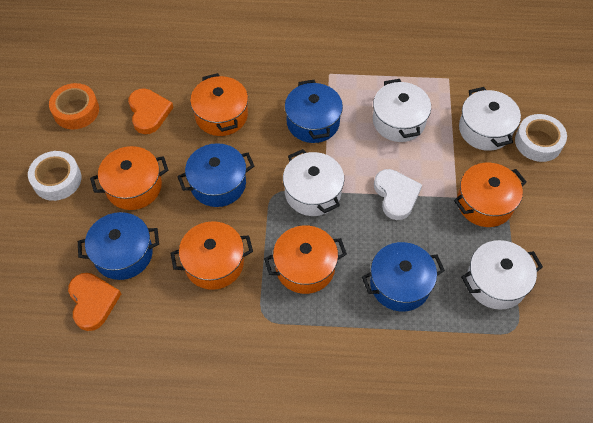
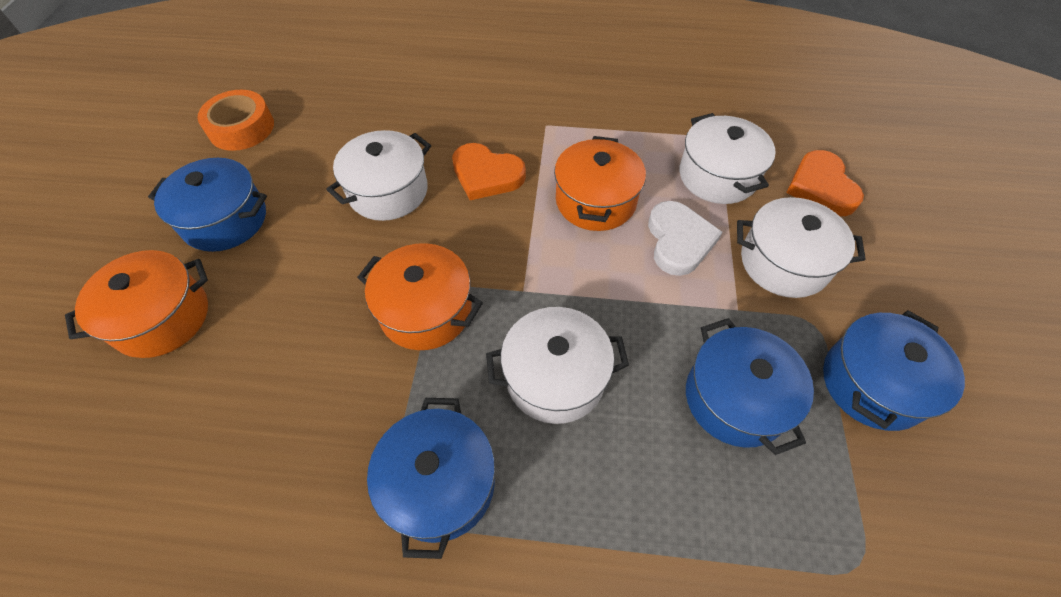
orange pot: [90,146,168,210] [170,221,253,290] [190,73,248,136] [264,226,347,294] [454,163,527,227] = 5 -> [65,250,208,358] [357,243,483,350] [554,136,646,231] = 3
white tape: [28,151,82,201] [515,114,567,162] = 2 -> none = 0

